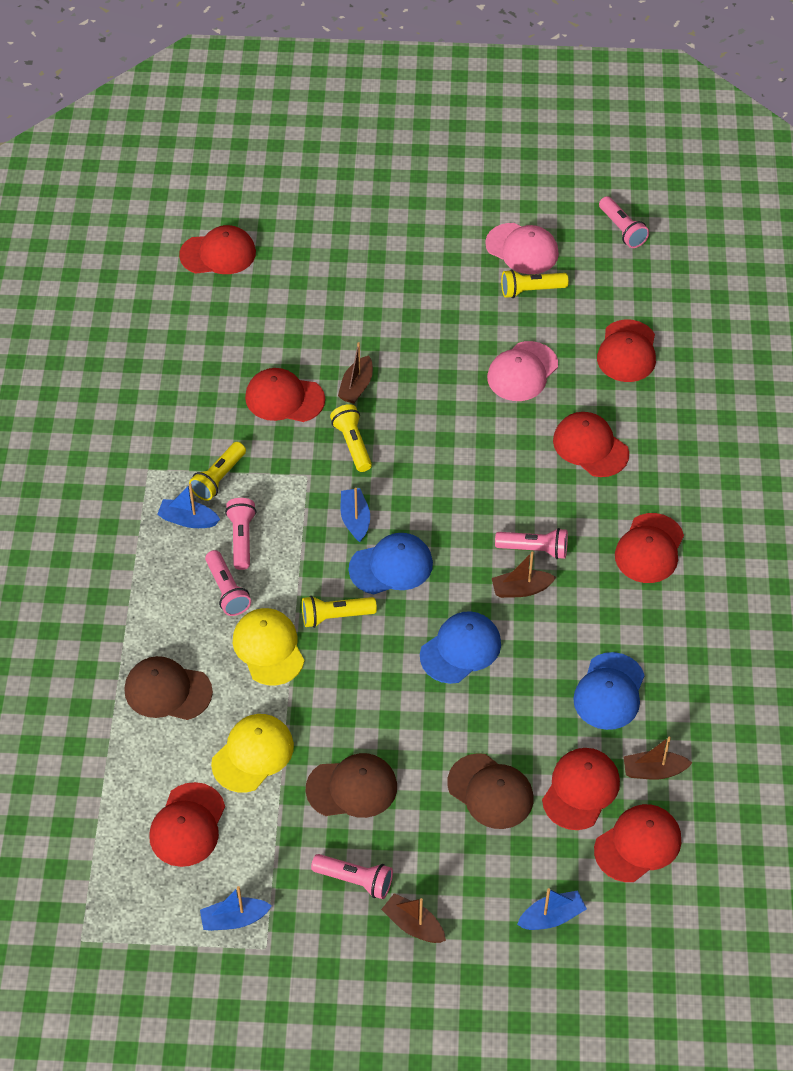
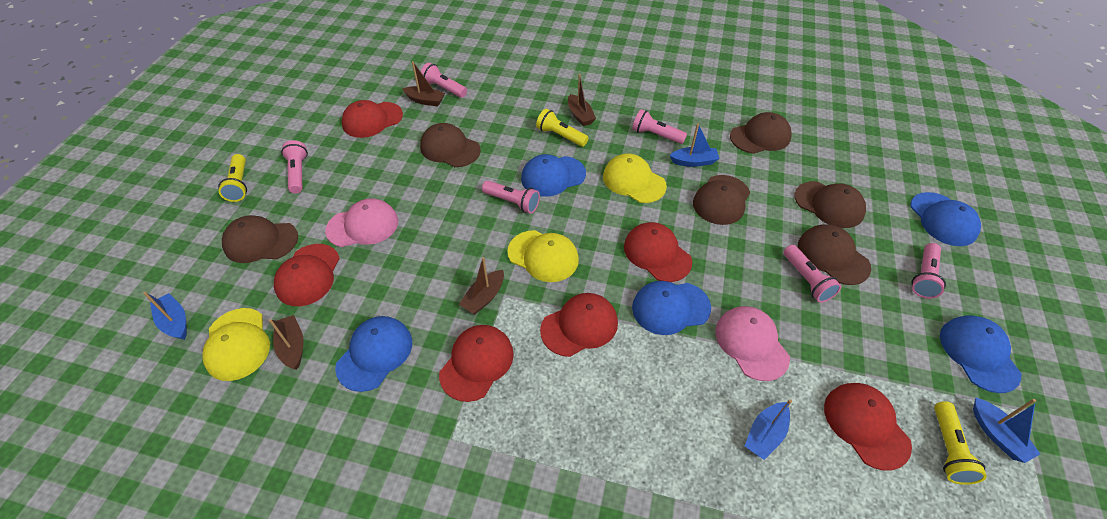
blue cap: [349,533,433,594] [420,611,501,684] [573,652,645,730] = 3 -> [335,316,412,392] [521,154,586,197] [632,281,711,335] [911,192,981,246] [940,315,1021,393] = 5
brown cap: [125,656,213,720] [306,753,397,818] [447,753,533,829] = 3 -> [222,215,298,263] [420,123,481,167] [693,175,750,225] [730,112,792,154] [794,181,866,228] [798,224,871,285] = 6
pink flashlight: [205,550,251,616] [225,498,256,570] [311,854,393,899] [495,528,568,559] [599,196,649,248] = 5 -> [281,140,308,193] [421,63,467,98] [482,180,540,214] [632,109,687,144] [783,245,841,303] [912,243,946,299] = 6
red cap: [149,782,225,867] [179,225,256,274] [245,368,325,422] [542,748,620,830] [553,412,629,477] [594,804,681,882] [597,319,656,382] [615,513,684,583] = 8 -> [274,244,340,306] [342,100,403,138] [439,325,514,402] [540,293,618,357] [624,222,692,282] [824,383,912,471] = 6
yellow cap: [211,714,294,792] [233,608,304,685] = 2 -> [202,308,270,381] [507,230,579,282] [603,154,667,203] = 3
yellow flashlight: [189,442,246,501] [302,596,377,628] [330,404,372,472] [501,269,569,298] = 4 -> [218,154,247,202] [536,109,588,147] [934,401,987,485] = 3

